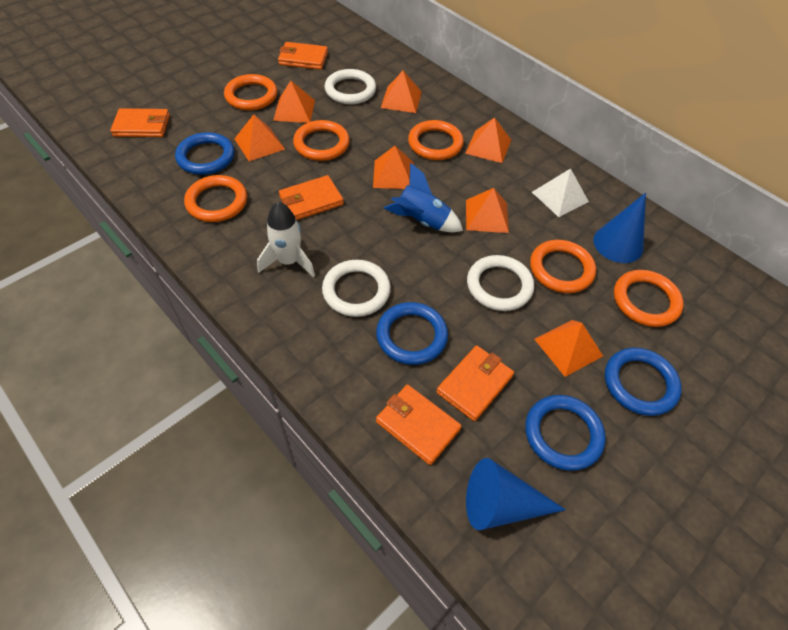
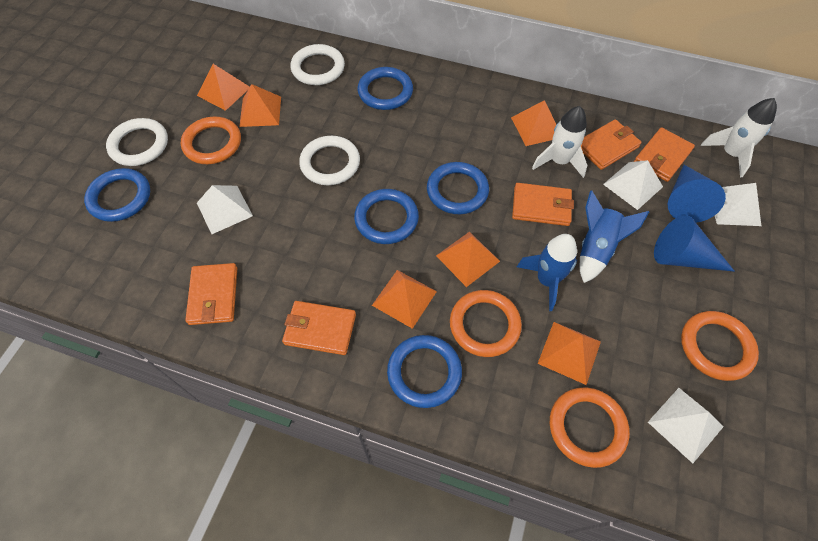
blue ring: [175,132,235,175] [376,302,448,365] [525,395,606,471] [605,347,682,416] = 4 -> [84,168,150,222] [354,189,419,244] [358,67,413,110] [387,335,462,408] [427,162,489,214] = 5
blue rocket: [384,163,463,232] = 1 -> [517,234,577,311] [580,190,649,283] = 2
orange pyramid: [234,114,285,161] [273,81,315,123] [373,146,414,189] [381,71,422,113] [465,118,511,163] [466,188,509,233] [534,320,603,377] = 7 -> [197,64,250,111] [239,84,281,127] [372,270,437,329] [436,232,500,287] [511,100,557,146] [538,322,601,385] = 6
orange ring: [184,175,247,222] [224,74,277,110] [293,120,350,161] [408,120,464,160] [530,240,596,293] [614,270,684,327] = 6 -> [181,117,241,164] [450,290,522,357] [550,388,630,468] [681,311,759,381] = 4
white pyramid: [532,168,589,217] = 1 -> [197,185,253,234] [603,160,663,210] [648,388,724,463] [715,183,761,226] = 4
white rocket: [257,202,315,277] = 1 -> [532,106,587,178] [701,98,777,177] = 2

